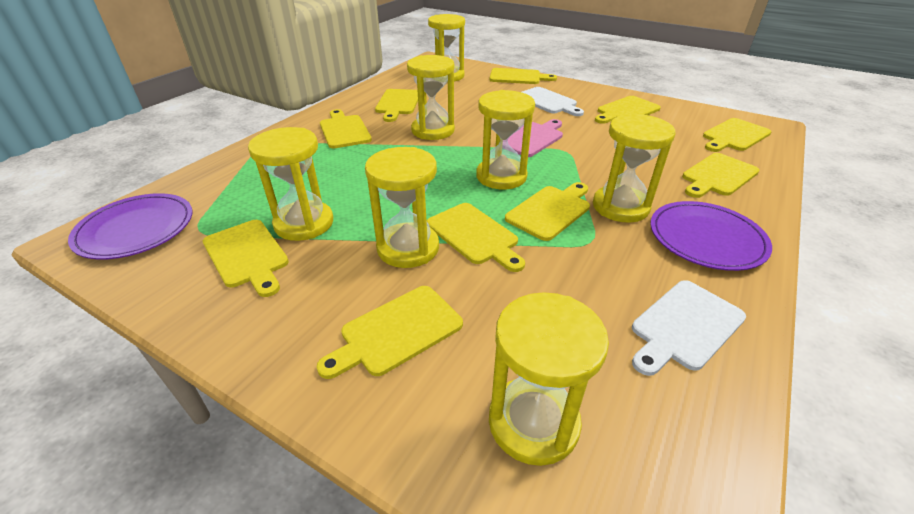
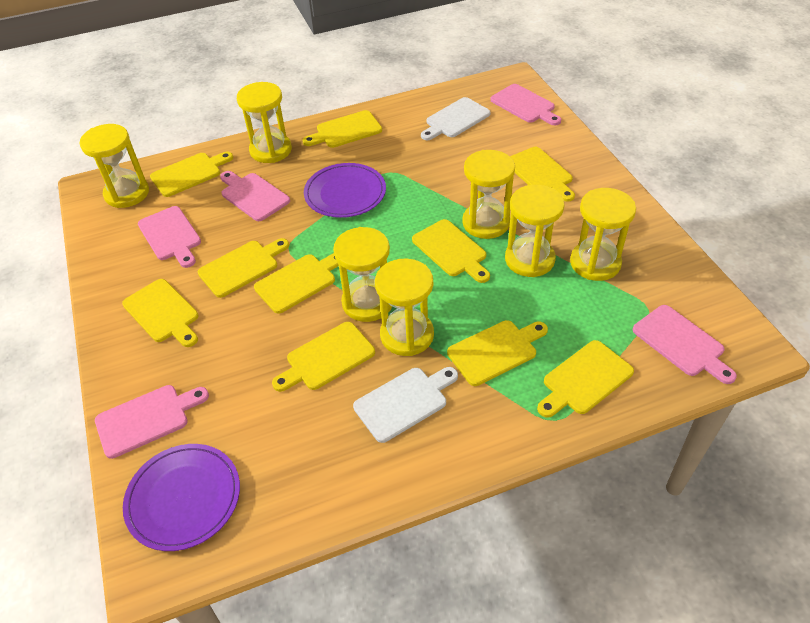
pink cutting board: [508,119,563,157] = 1 -> [95,385,209,459] [138,206,201,268] [220,171,290,221] [491,84,561,125] [633,305,737,384] = 5

